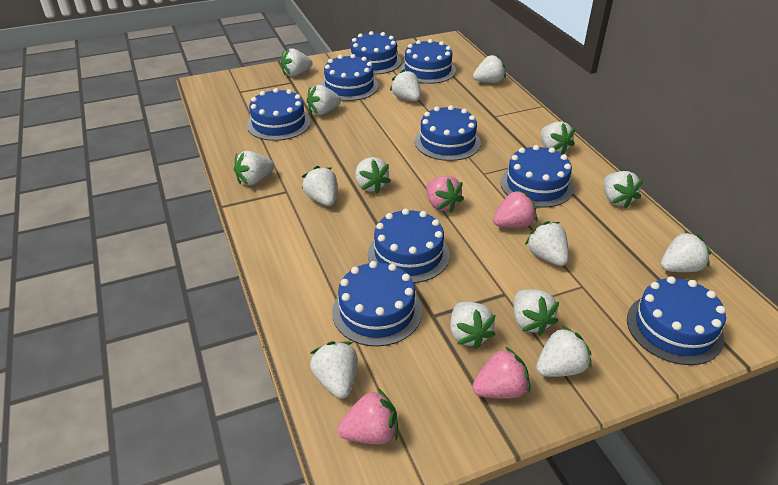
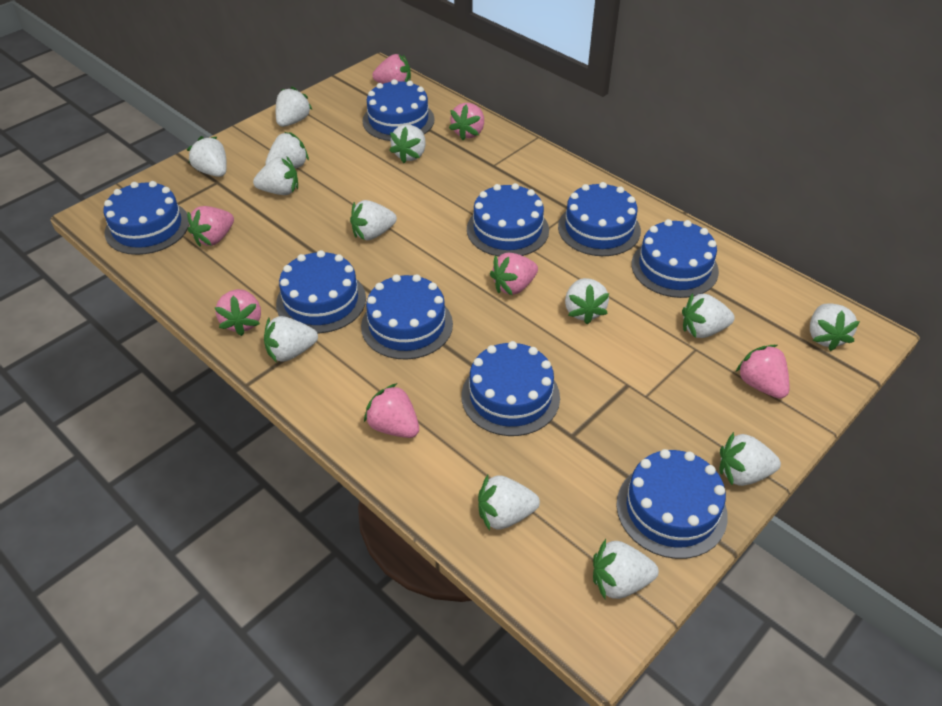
pink strawberry: [337,388,398,444] [426,176,464,213] [472,346,530,399] [493,190,537,228] = 4 -> [187,206,234,246] [215,289,261,336] [364,383,419,438] [372,54,411,84] [449,103,484,140] [490,252,538,296] [736,345,789,399] = 7
white strawberry: [234,151,274,185] [281,48,313,76] [302,166,337,206] [307,85,341,115] [310,341,358,399] [355,157,391,194] [390,69,421,101] [450,302,496,349] [473,55,506,83] [513,289,559,336] [525,221,569,266] [536,326,591,377] [541,122,575,154] [604,171,643,209] [661,231,711,272] = 15 -> [187,136,227,177] [253,157,298,195] [264,316,318,363] [265,132,309,168] [276,86,312,127] [350,200,397,240] [389,125,426,163] [478,475,540,531] [565,278,609,324] [593,539,659,599] [682,293,735,338] [720,432,781,486] [810,303,860,351] = 13

